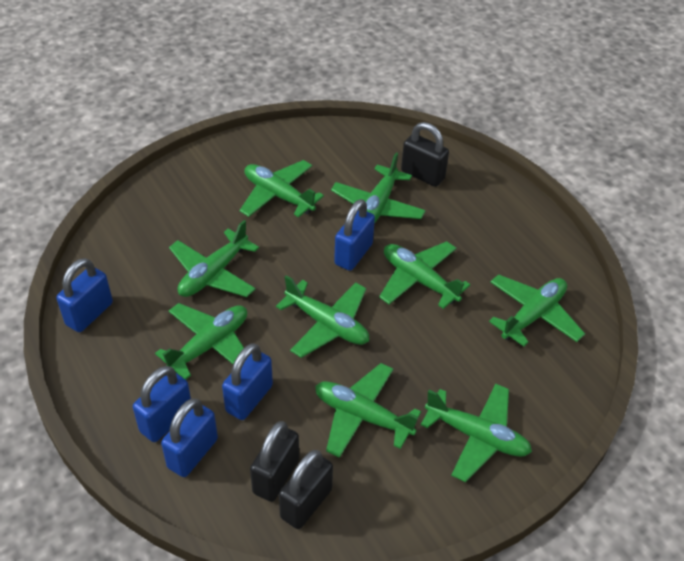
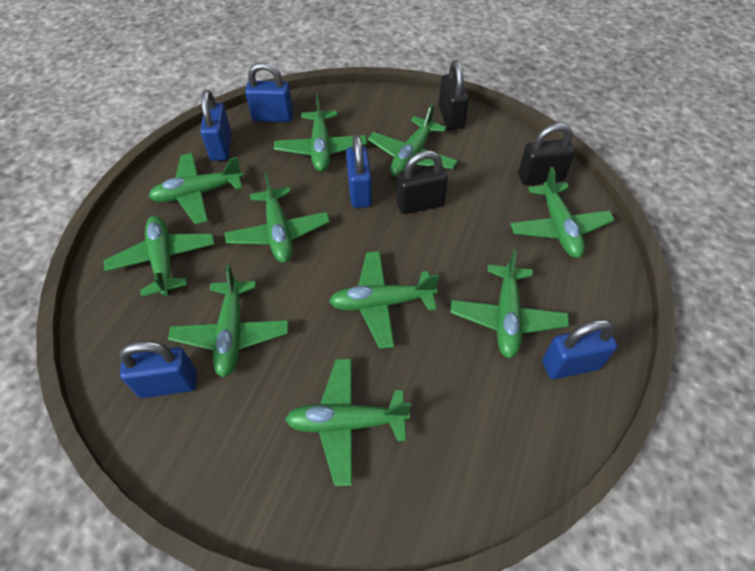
green plane: [155,303,247,380] [169,220,259,297] [240,160,324,218] [276,275,369,358] [315,363,421,458] [331,153,426,223] [379,241,470,309] [421,384,532,482] [489,274,585,346] = 9 -> [104,216,215,297] [149,153,243,225] [168,265,289,378] [225,172,330,263] [274,94,367,172] [285,359,411,486] [329,251,439,349] [368,104,458,177] [450,249,569,358] [510,167,615,258] = 10

